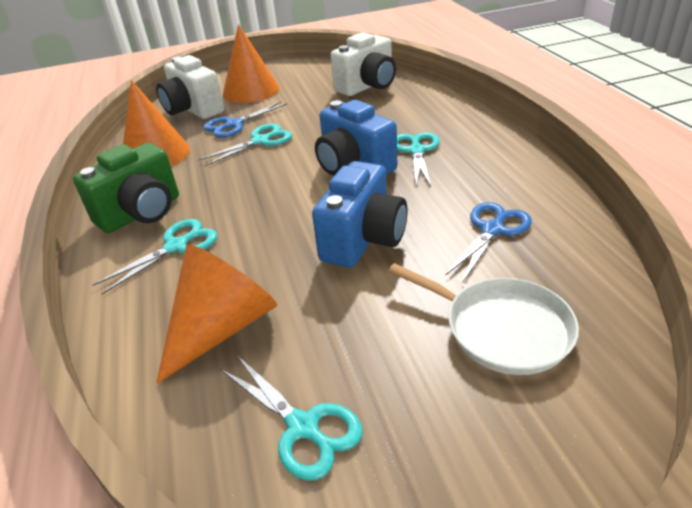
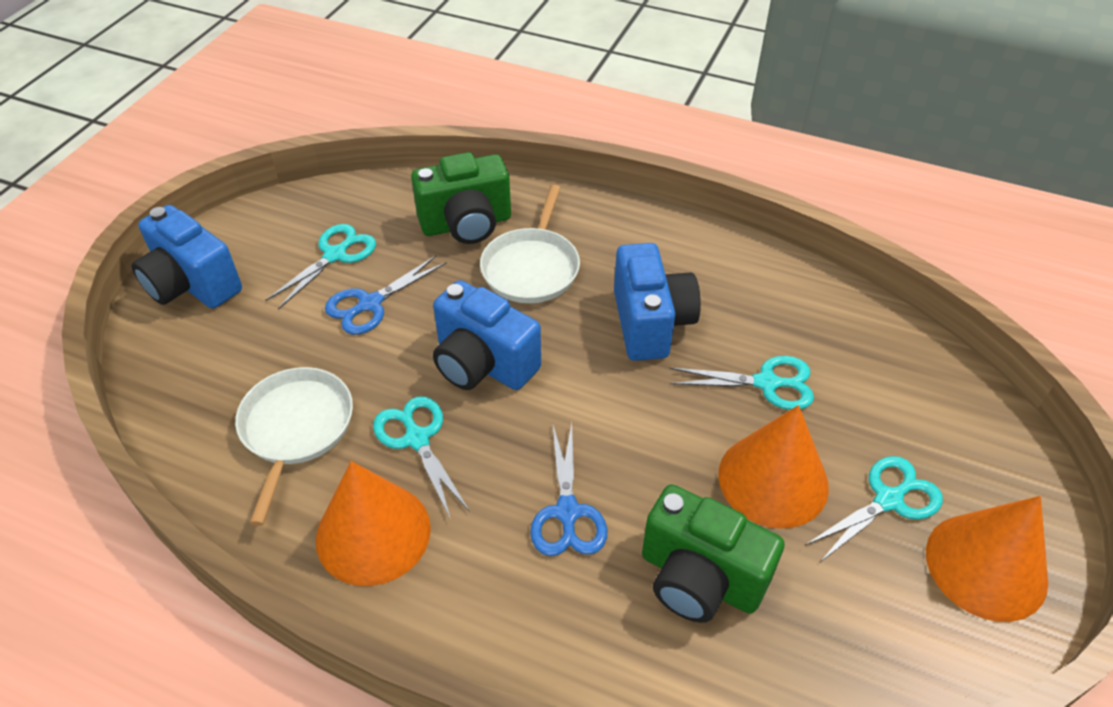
blue camera: [312,161,408,268] [315,100,397,175] = 2 -> [132,205,242,309] [433,280,541,390] [614,243,701,361] = 3
green camera: [73,143,179,233] = 1 -> [411,152,511,244] [642,484,784,623] = 2
white camera: [156,55,224,119] [331,32,396,96] = 2 -> none = 0
white pan: [389,263,579,375] = 1 -> [235,367,353,526] [480,185,580,303] = 2

